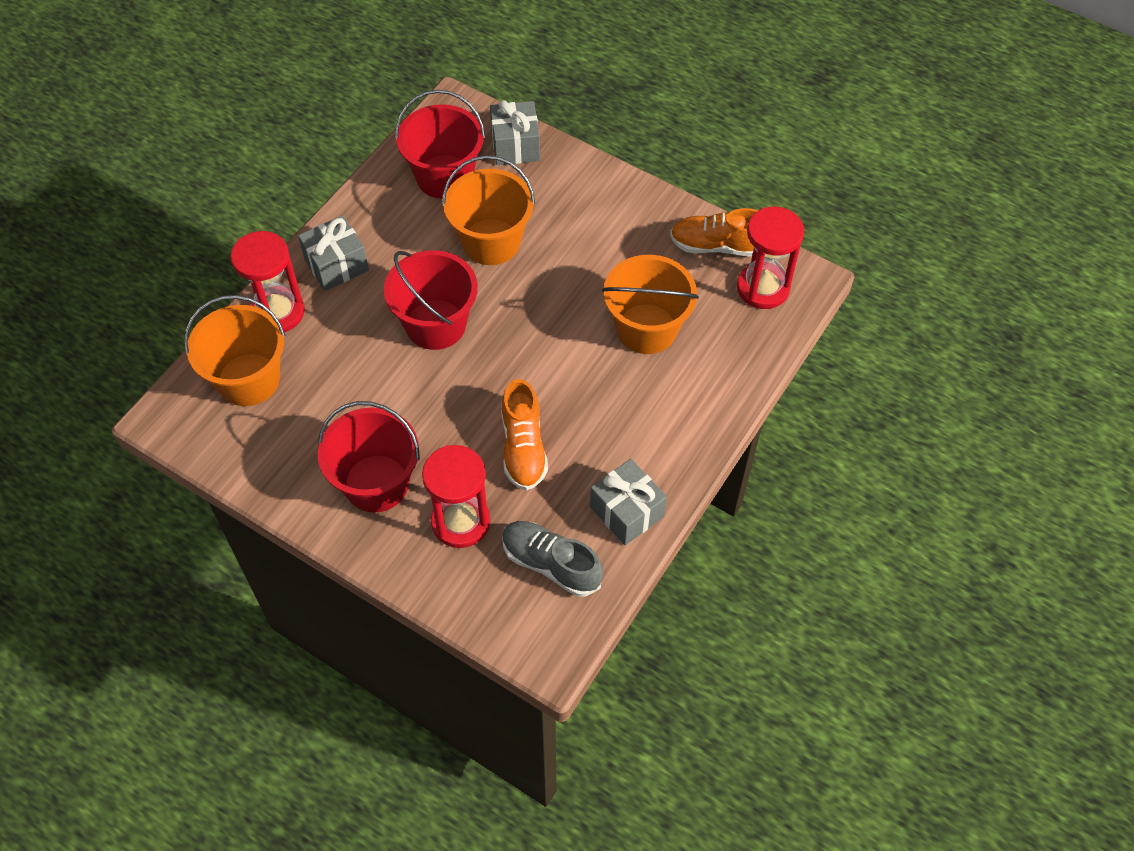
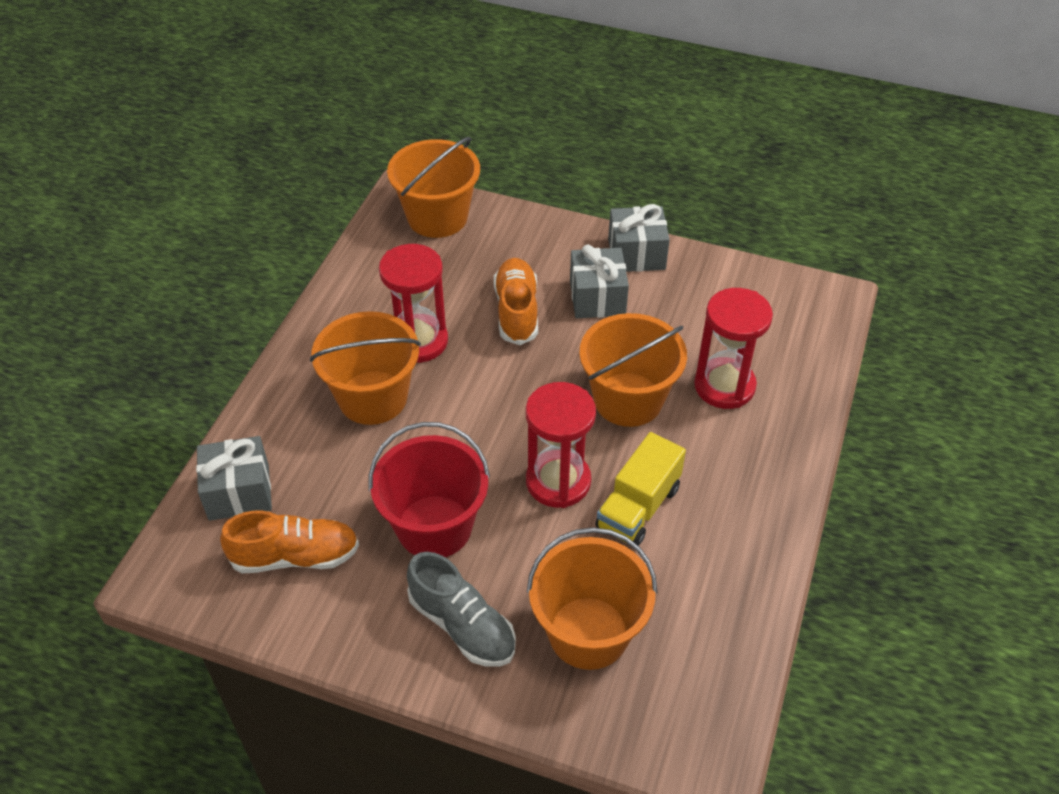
orange bucket: [184,295,285,406] [442,155,535,265] [602,255,699,354] = 3 -> [310,311,421,425] [387,137,480,238] [527,527,657,670] [579,313,687,427] = 4
red bucket: [318,401,420,512] [384,250,478,350] [395,90,485,199] = 3 -> [369,422,490,557] = 1
yellow truck: none = 0 -> [595,432,686,546] = 1

